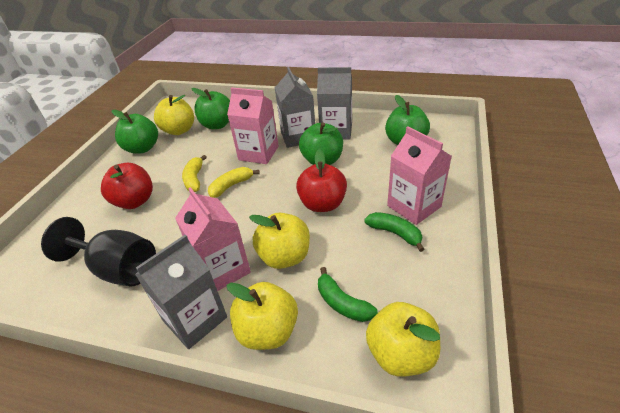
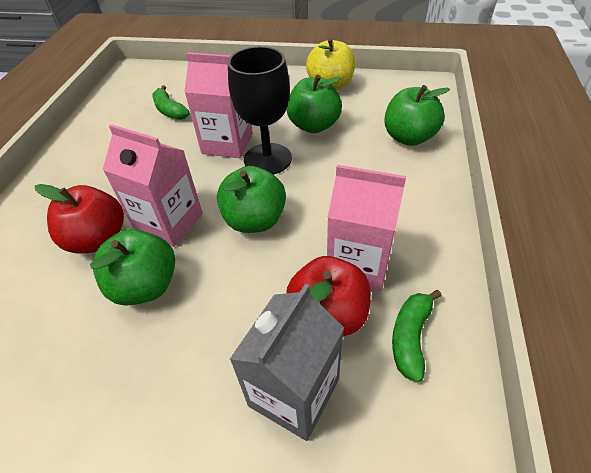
grey carton: [135,235,227,349] [275,67,315,148] [317,67,352,140] = 3 -> [229,284,344,441] = 1
yellow apple: [154,95,194,135] [227,282,298,350] [249,213,310,269] [366,302,440,377] = 4 -> [306,38,355,91] = 1
yellow banana: [182,155,207,192] [208,167,260,198] = 2 -> none = 0

